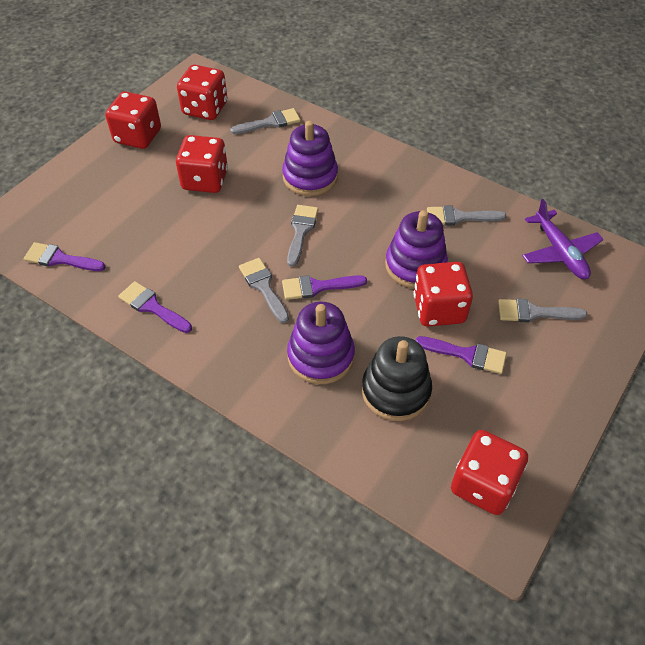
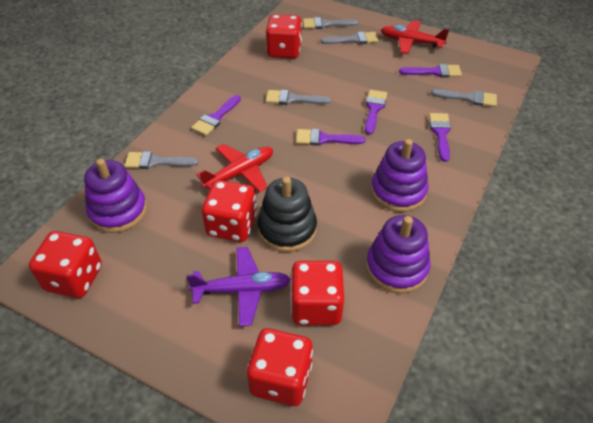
purple brush: [24,242,105,271] [118,281,192,333] [282,275,367,300] [415,336,507,374] = 4 -> [191,95,241,136] [296,129,366,146] [365,90,387,135] [399,64,462,78] [429,113,451,162] = 5
red plane: none = 0 -> [197,144,273,192] [381,20,449,54] = 2

